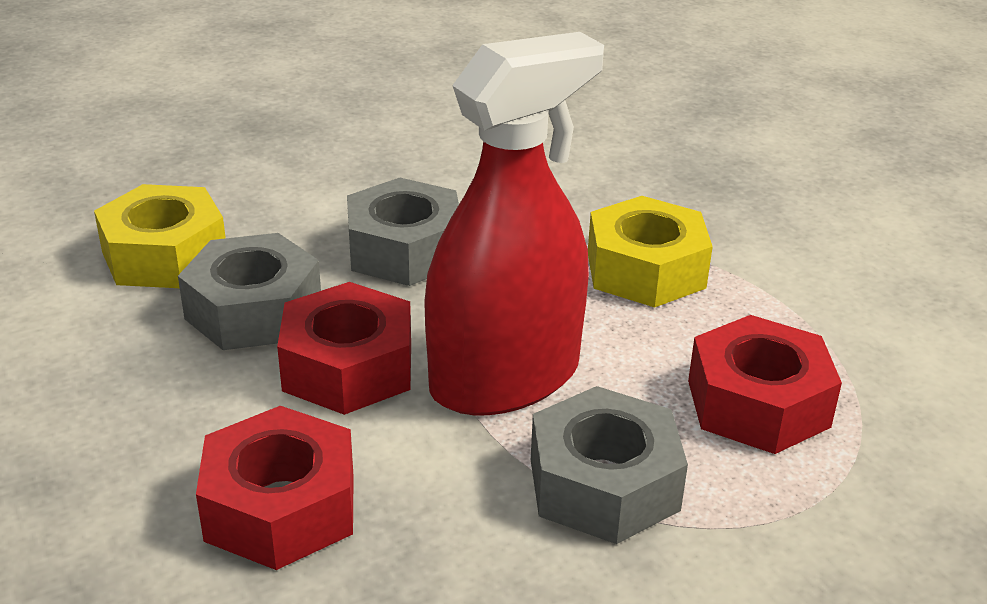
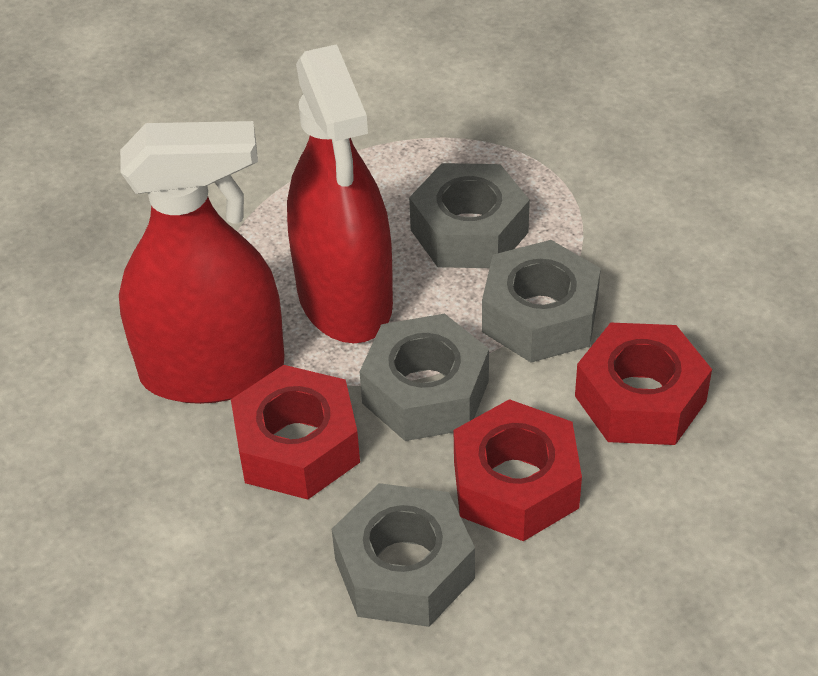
grey nut: [178,233,321,350] [347,178,459,286] [531,386,688,544] = 3 -> [332,483,475,627] [359,314,489,441] [409,163,530,268] [482,240,601,363] = 4
red spray bottle: [424,32,604,415] = 1 -> [119,121,285,404] [287,44,393,343] = 2
yellow nut: [94,184,226,288] [588,196,713,308] = 2 -> none = 0

